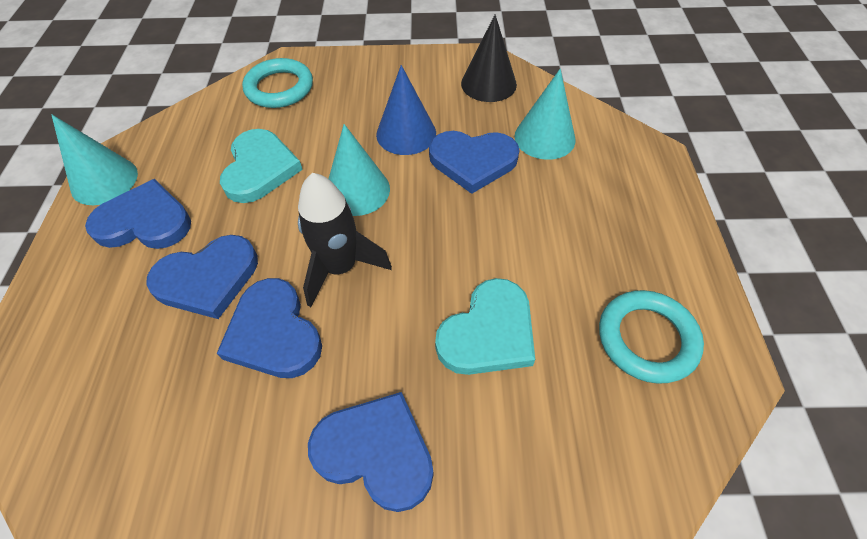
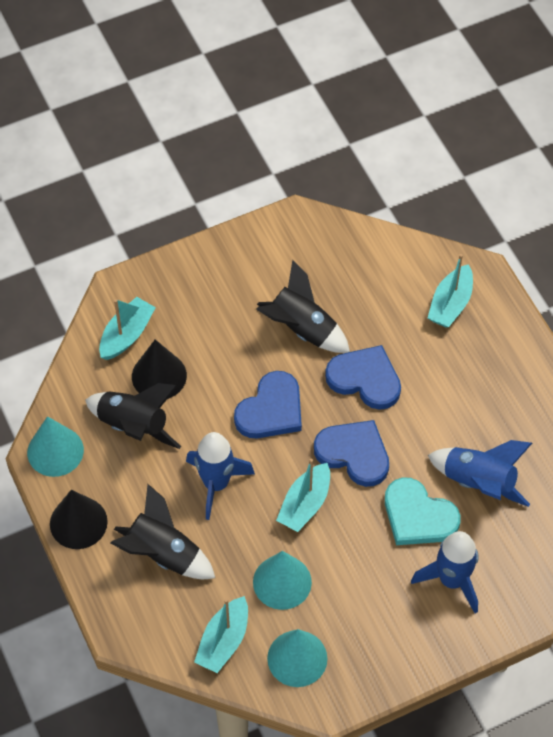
black cone: [461,14,517,102] = 1 -> [50,490,108,549] [132,339,187,399] = 2
black rocket: [298,173,392,307] = 1 -> [85,383,181,449] [111,484,215,579] [256,260,350,353] = 3
blue cone: [376,65,436,155] = 1 -> none = 0
blue heart: [85,179,191,249] [146,235,258,319] [217,278,322,378] [308,392,434,512] [429,131,520,194] = 5 -> [234,371,302,439] [314,420,389,487] [325,345,401,410] = 3
blue rocket: none = 0 -> [186,432,255,520] [411,531,478,613] [428,440,532,507] = 3
turquoise boat: none = 0 -> [99,297,156,360] [194,596,248,673] [276,459,330,532] [428,254,473,328] = 4
turquoise heart: [220,129,303,203] [435,278,535,375] = 2 -> [385,478,460,545] = 1
turquoise ring: [242,58,313,108] [599,290,704,384] = 2 -> none = 0

